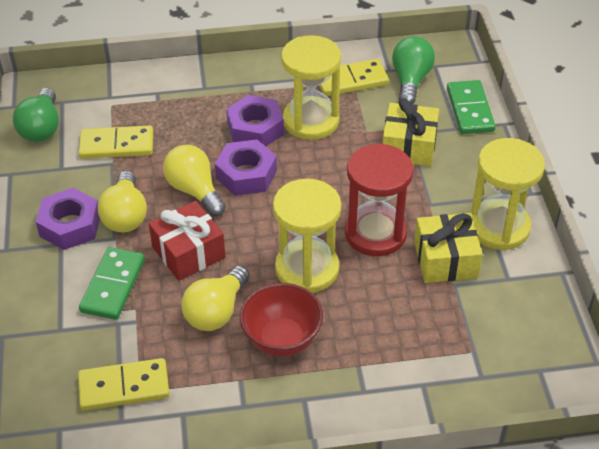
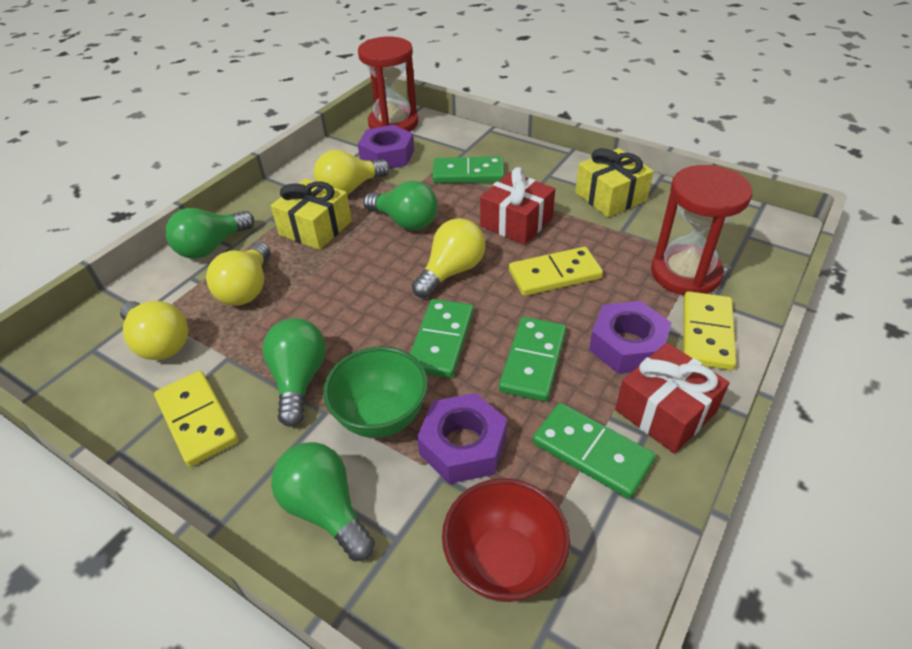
green bowl: none = 0 -> [323,346,428,438] = 1
green domino: [79,247,145,320] [447,80,496,134] = 2 -> [410,299,474,378] [433,156,504,183] [499,317,566,402] [532,403,656,499] = 4
green light bulb: [13,88,59,142] [392,36,435,104] = 2 -> [165,208,254,259] [262,318,326,427] [271,442,375,561] [364,181,438,230] = 4
red gift: [149,201,226,281] = 1 -> [480,167,555,245] [615,343,729,454] = 2
red hourglass: [345,144,413,256] = 1 -> [358,37,418,132] [651,165,752,295] = 2
yellow hourglass: [273,179,341,293] [281,35,341,140] [470,138,545,250] = 3 -> none = 0
yellow light bulb: [98,171,147,232] [163,145,226,216] [182,266,250,331] = 3 -> [120,301,188,360] [206,242,270,305] [314,150,390,195] [412,218,485,298] = 4

